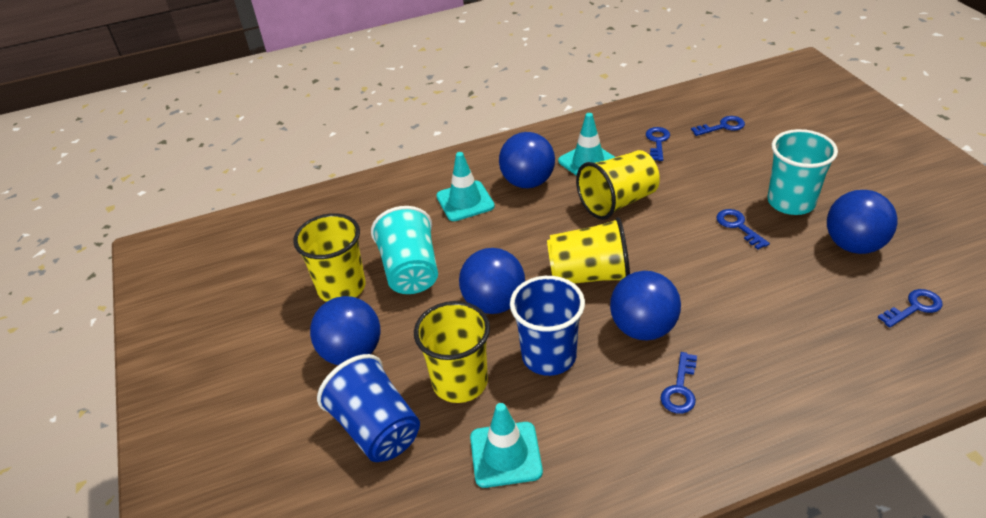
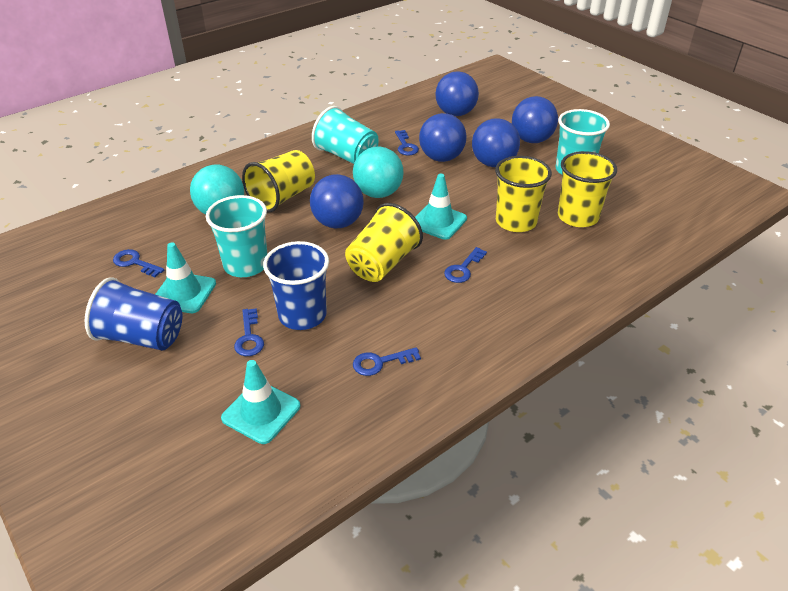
turquoise ball: none = 0 -> [190,165,244,215] [353,147,404,198] = 2
turquoise cup: [371,206,438,294] [768,129,838,215] = 2 -> [206,195,267,277] [312,106,378,164] [556,109,610,175] = 3

